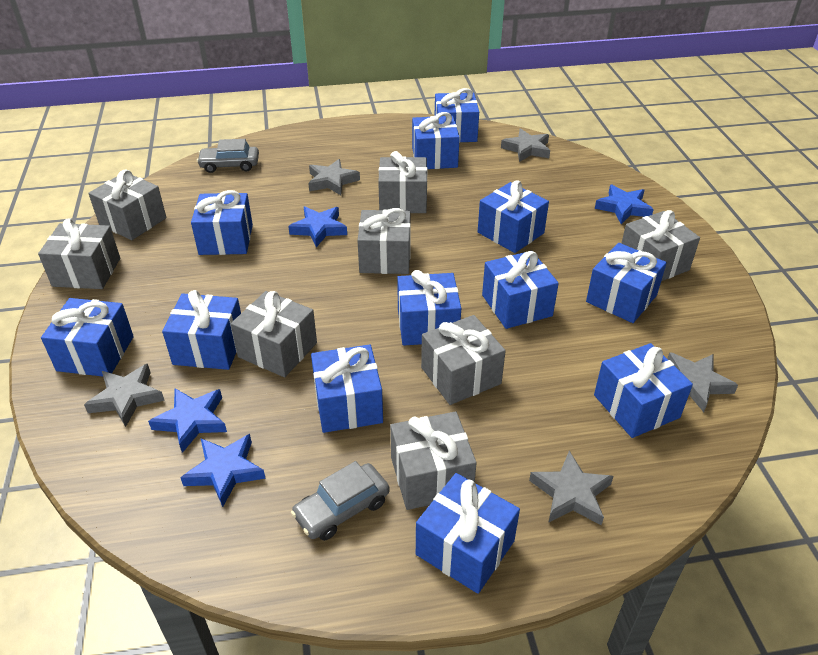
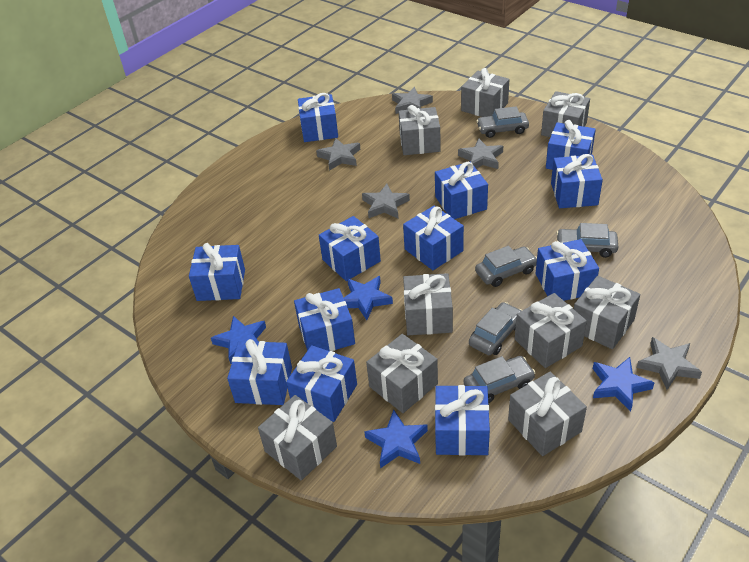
grey car: [197,139,259,173] [291,461,390,541] = 2 -> [464,356,536,403] [469,302,522,355] [475,246,537,287] [476,106,529,138] [556,223,618,258] = 5
grey gift: [38,218,120,289] [88,169,166,240] [231,291,317,377] [357,208,411,274] [378,151,427,213] [390,411,477,510] [421,315,506,405] [621,210,700,281] = 8 -> [258,395,337,481] [366,334,438,413] [399,105,441,155] [403,273,453,335] [461,68,510,117] [508,372,587,456] [515,293,587,368] [541,91,590,137] [574,276,640,349] = 9

